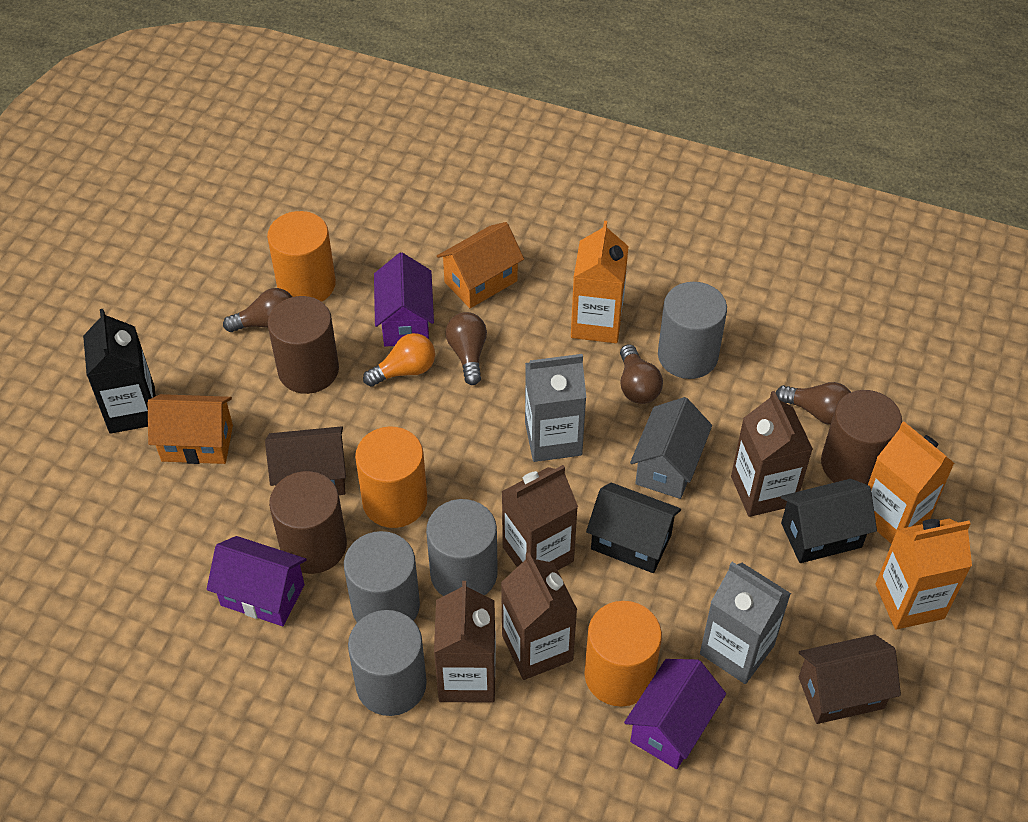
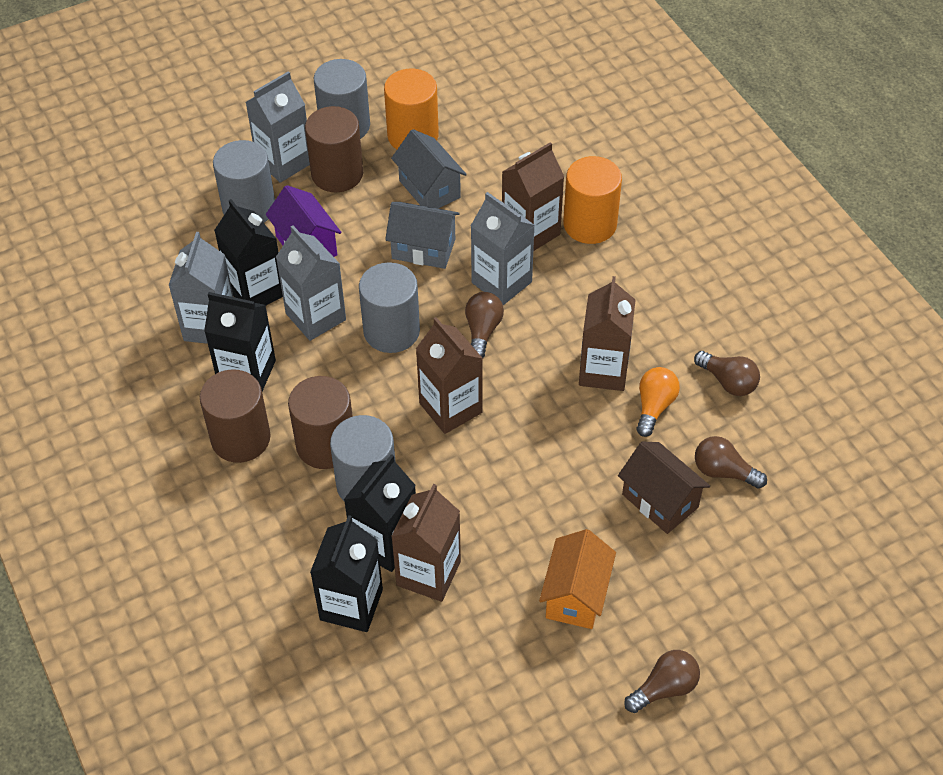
black carton: [83,309,156,434] = 1 -> [204,292,276,391] [214,199,283,305] [310,515,383,632] [344,454,416,572] = 4
black house: [586,482,681,573] [781,479,877,563] = 2 -> none = 0
brown house: [265,426,346,495] [799,635,901,724] = 2 -> [618,441,710,534] = 1
grey carton: [525,354,586,462] [700,562,791,684] = 2 -> [168,232,233,344] [246,71,310,183] [276,225,346,341] [471,192,535,305] = 4
grey house: [630,397,712,499] = 1 -> [385,202,460,269] [391,129,467,208] = 2
orange carton: [571,221,629,343] [868,421,955,544] [876,519,972,630] = 3 -> none = 0
orange cylinder: [267,211,336,302] [355,427,427,528] [584,601,662,707] = 3 -> [384,69,439,149] [563,156,622,244] = 2
orange house: [148,394,233,464] [437,222,524,308] = 2 -> [539,529,616,629] = 1
purple house: [207,536,307,626] [374,253,434,347] [624,659,726,769] = 3 -> [266,185,342,257] = 1

